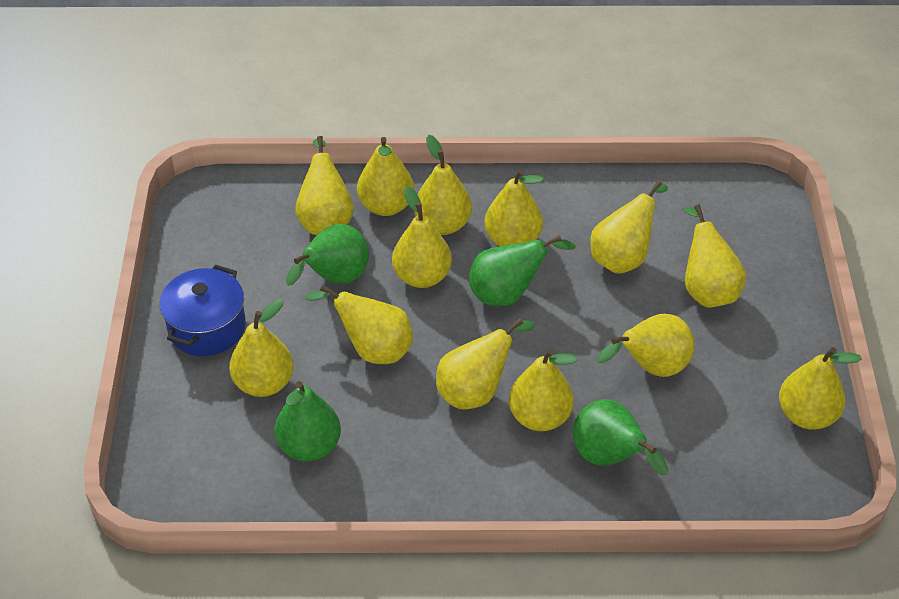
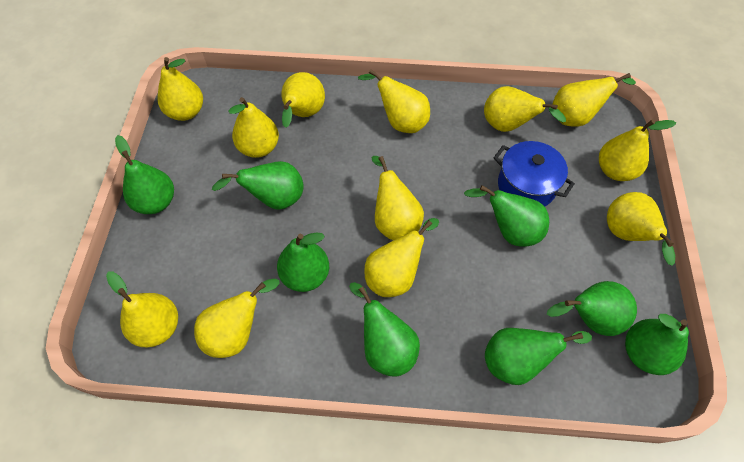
green pear: [274,381,341,461] [286,224,369,286] [469,235,576,306] [573,399,668,475] = 4 -> [115,135,174,214] [212,161,304,210] [277,232,329,292] [349,282,420,377] [464,185,549,247] [485,328,592,385] [547,281,637,336] [625,314,689,375] = 8
yellow pear: [229,299,294,397] [295,136,354,235] [305,285,413,364] [357,137,414,216] [392,186,452,288] [414,135,472,235] [436,318,535,409] [484,169,544,246] [509,349,578,431] [590,180,668,274] [597,314,694,377] [684,205,746,308] [779,347,862,430] = 13 -> [106,271,178,347] [157,57,203,121] [194,279,279,358] [228,97,279,158] [281,72,325,128] [358,69,430,133] [364,218,439,297] [372,156,424,241] [484,86,566,132] [553,73,636,127] [599,119,676,181] [607,192,675,266] = 12

